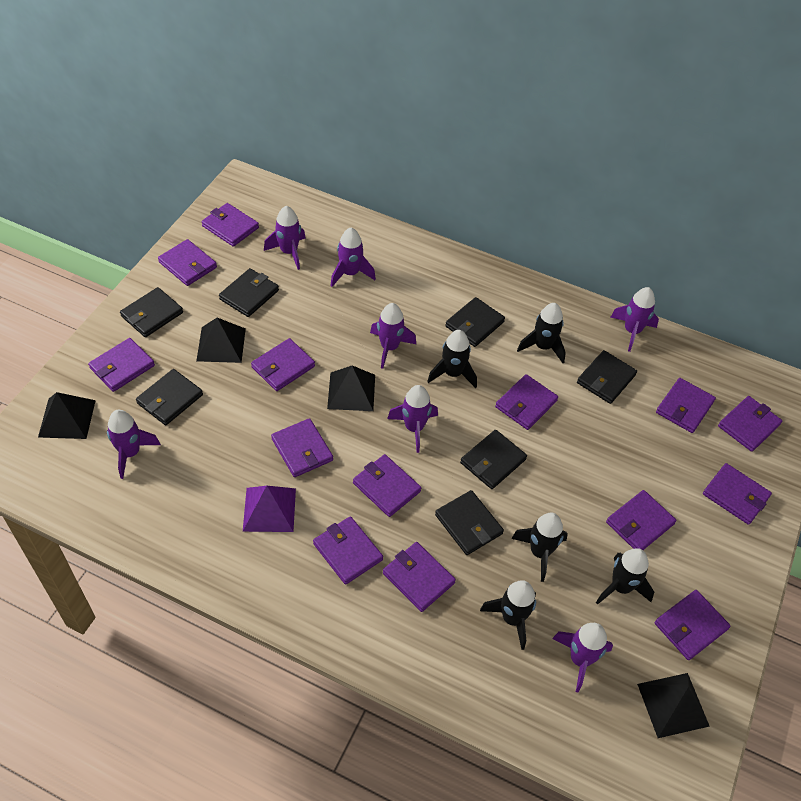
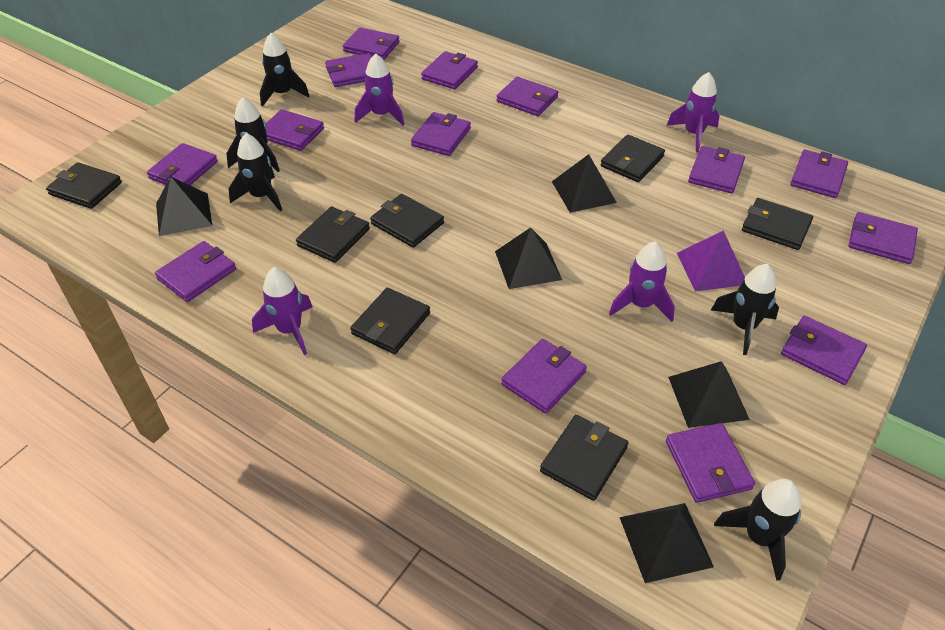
black pyramid: [38,392,96,439] [196,318,246,363] [327,366,375,411] [637,673,710,738] = 4 -> [156,177,212,236] [495,228,562,289] [552,154,617,213] [619,503,714,583] [668,361,750,428] = 5
purple rocket: [107,410,161,479] [264,206,306,270] [330,228,376,287] [370,303,416,369] [387,385,438,453] [552,623,613,693] [611,287,659,352] = 7 -> [252,267,312,355] [355,53,404,125] [609,241,675,322] [667,72,720,152] = 4

